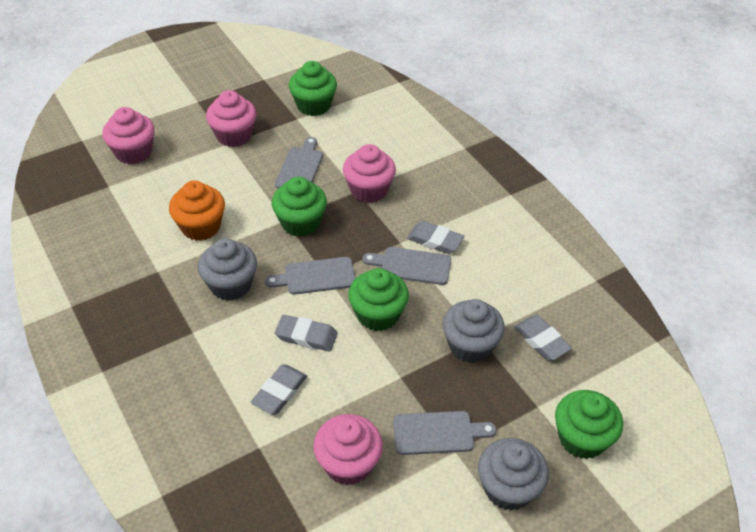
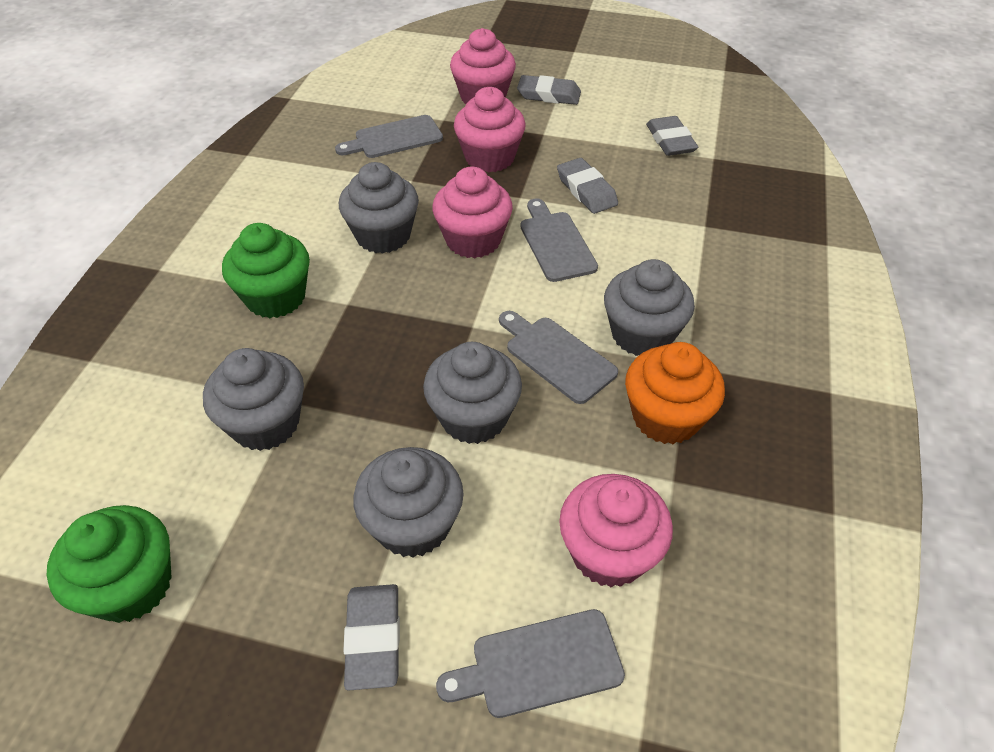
green cupcake: [272,177,327,237] [289,61,337,116] [348,268,409,331] [555,390,623,459] = 4 -> [47,505,172,623] [222,223,310,318] = 2
grey cupcake: [198,238,257,301] [443,299,505,363] [478,438,549,511] = 3 -> [203,348,304,451] [339,162,419,254] [353,447,464,558] [423,342,522,444] [604,259,695,356] = 5

